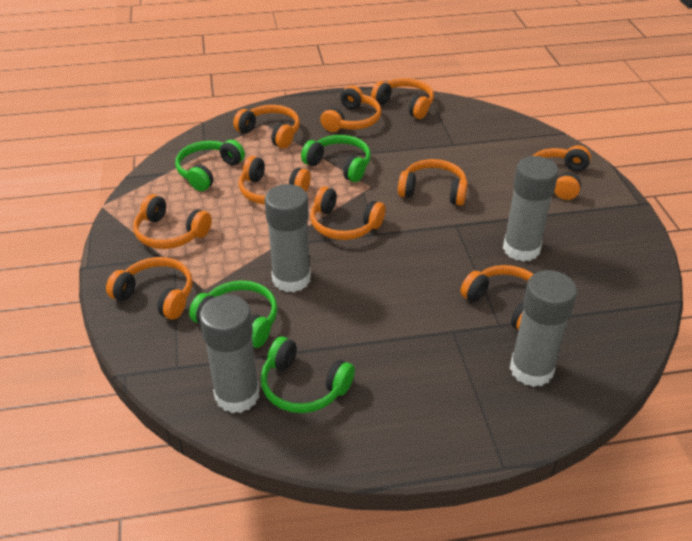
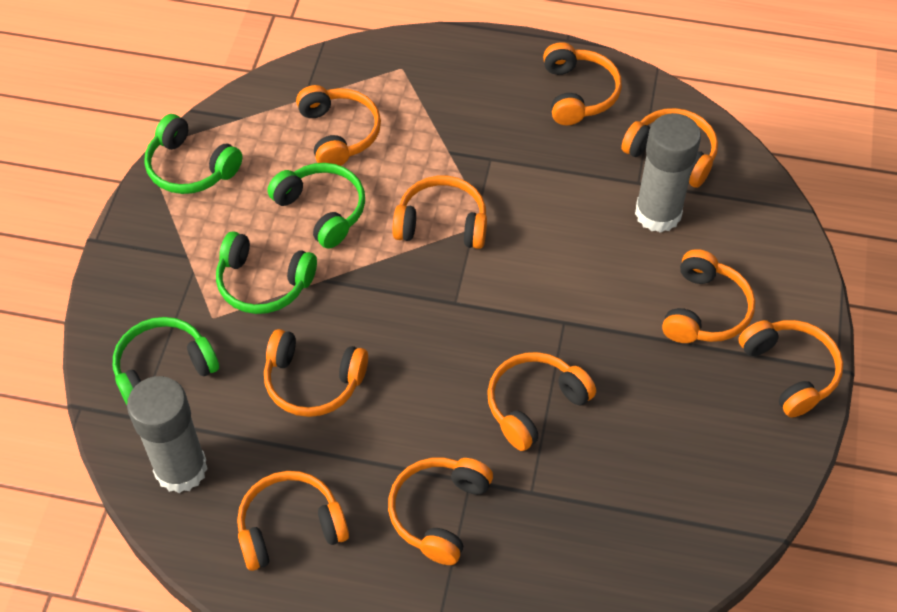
grey glue stick: [199,295,260,413] [265,184,311,292] [503,156,559,262] [510,270,577,387] = 4 -> [127,376,208,493] [635,113,701,233] = 2

